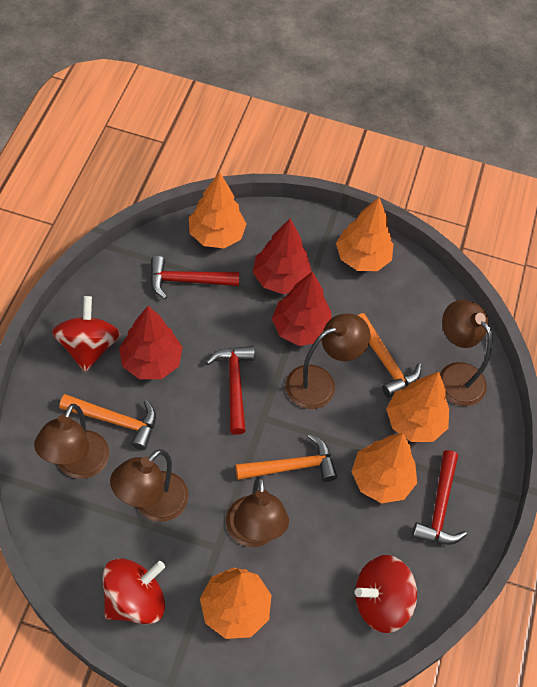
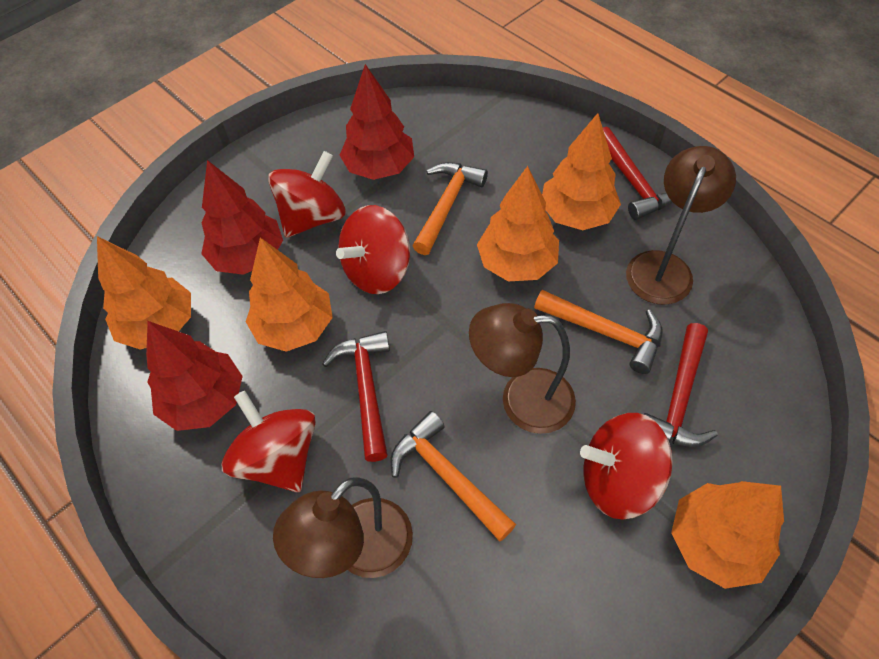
brown lamp: [34,404,109,479] [110,449,189,522] [226,476,289,547] [285,314,371,409] [440,300,492,406] = 5 -> [273,477,413,578] [469,303,576,434] [626,146,736,305] = 3
red spinning top: [52,296,120,372] [102,558,165,625] [355,555,417,633] = 3 -> [222,391,316,492] [268,151,346,238] [336,205,410,294] [580,413,673,520] = 4

